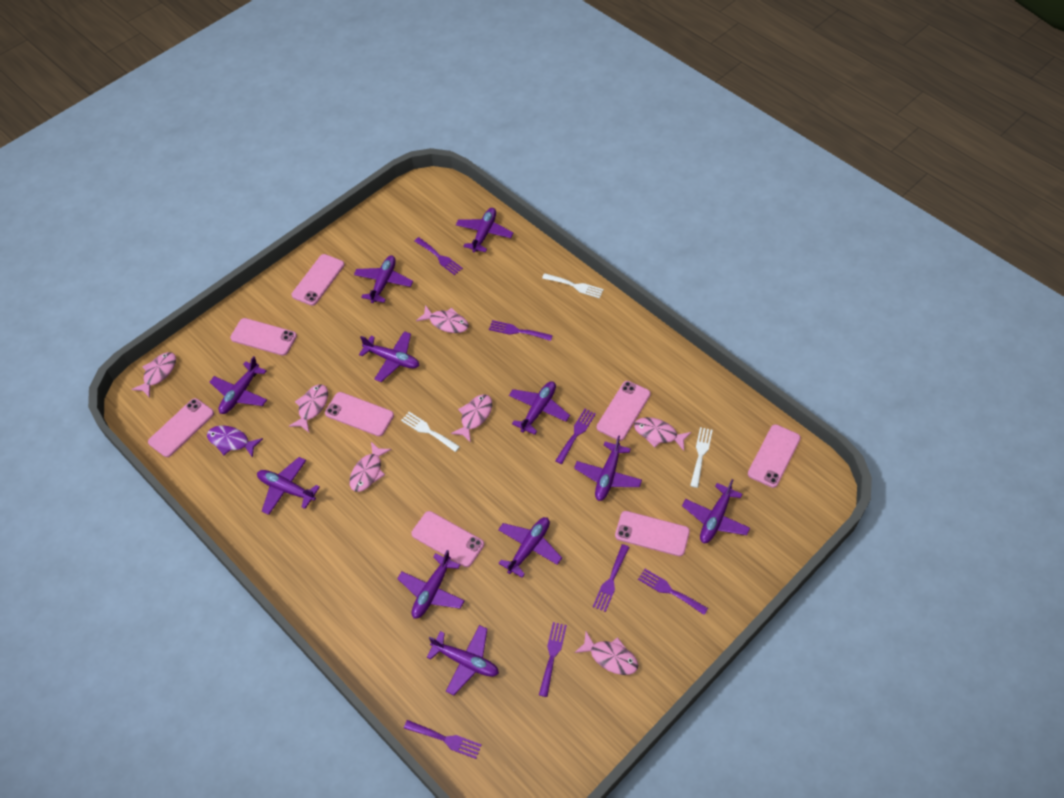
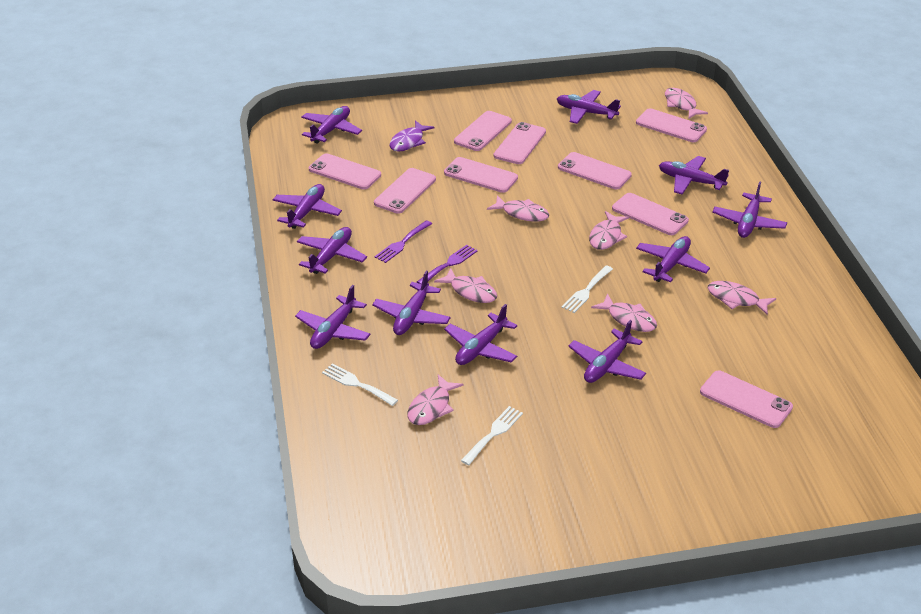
pink phone: [148,398,214,457] [230,318,297,356] [292,254,345,306] [325,392,394,436] [411,511,484,567] [597,381,651,441] [615,511,690,556] [748,424,801,488] = 8 -> [309,153,381,190] [374,168,436,214] [444,157,518,193] [454,111,512,151] [494,122,546,164] [558,152,632,189] [612,193,689,235] [636,108,707,142] [700,370,793,428] = 9
purple fork: [404,720,481,759] [415,237,463,275] [489,320,553,341] [539,622,567,697] [555,409,596,464] [593,544,630,612] [638,569,708,615] = 7 -> [375,220,432,263] [417,245,478,284] = 2

